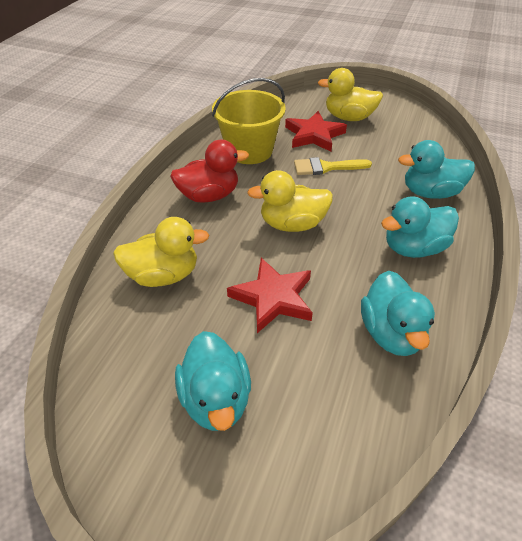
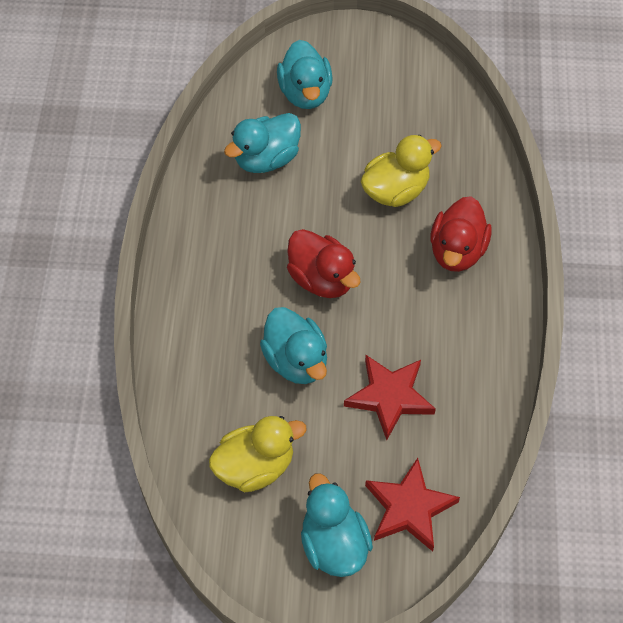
red duck: [170,140,249,203] = 1 -> [287,229,361,298] [430,196,492,272] = 2
yellow brush: [294,157,372,175] = 1 -> none = 0
yellow bucket: [212,78,286,164] = 1 -> none = 0
yellow duck: [113,217,210,287] [247,170,333,232] [318,68,383,121] = 3 -> [209,416,307,492] [360,135,442,207] = 2

